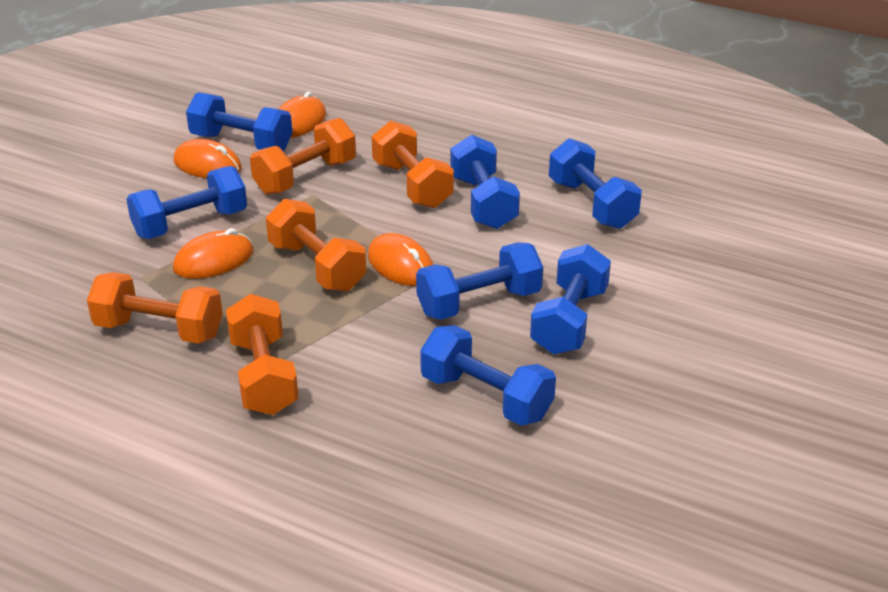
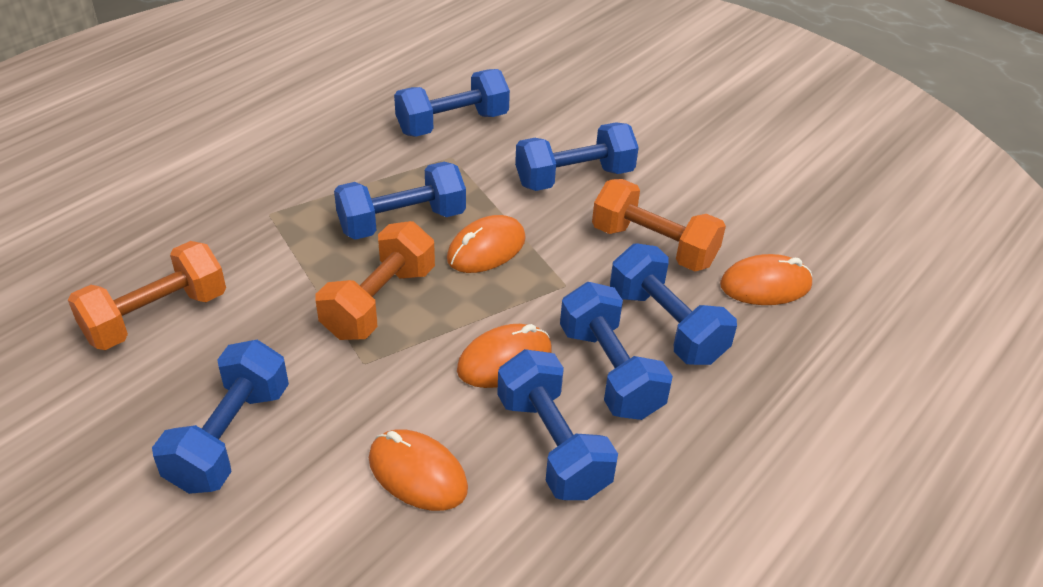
orange dumbbell: [87,272,223,344] [226,294,299,415] [250,118,356,195] [266,199,366,291] [372,121,454,208] = 5 -> [68,241,226,350] [316,221,435,340] [592,179,726,271] = 3

